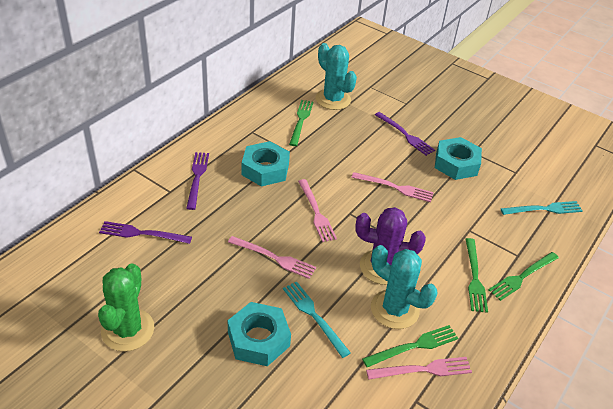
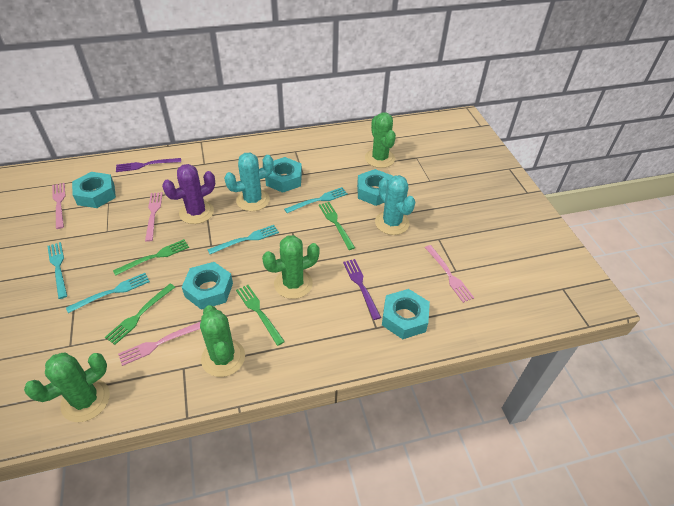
green cactus: [98,263,154,352] = 1 -> [24,352,110,422] [200,305,245,377] [262,235,320,299] [365,112,396,168] = 4
purple fork: [99,221,192,244] [186,152,209,210] [375,112,435,156] = 3 -> [116,158,181,172] [343,259,381,320] = 2
turquoise fork: [283,282,351,358] [500,201,583,215] = 2 -> [47,242,67,299] [66,273,150,313] [207,225,279,254] [284,187,348,213] = 4
turquoise nut: [228,302,291,366] [242,141,290,187] [435,137,482,180] = 3 -> [72,172,116,208] [182,262,233,310] [265,157,302,193] [357,169,393,206] [382,289,430,339] = 5

